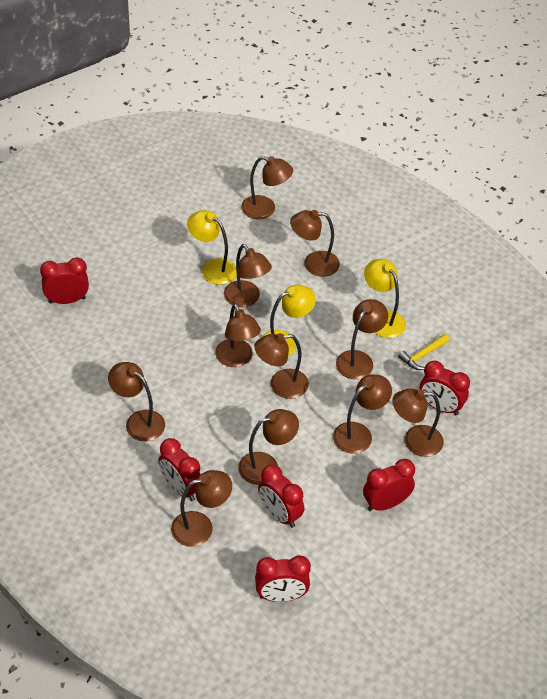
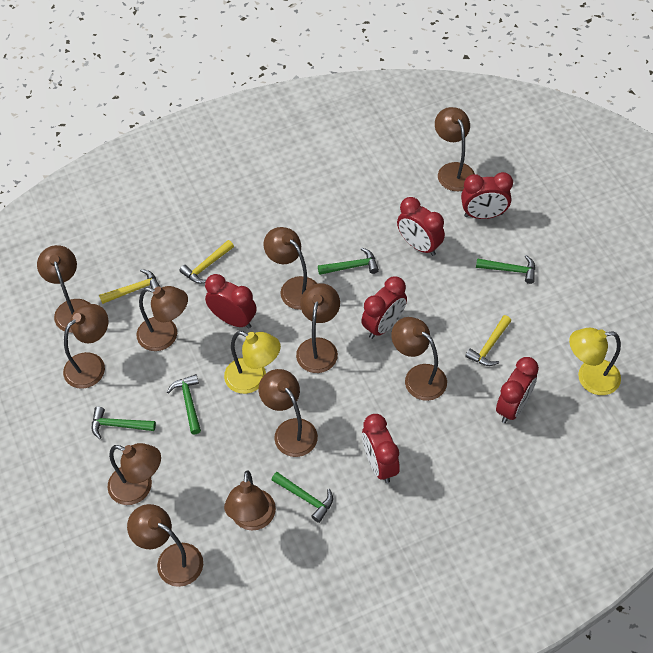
green hammer: none = 0 -> [92,407,156,439] [167,374,201,434] [272,472,333,523] [318,248,379,275] [476,255,535,284] = 5
yellow hammer: [398,334,450,370] = 1 -> [99,269,160,304] [179,240,234,284] [465,315,511,366] = 3
yellow lamp: [187,210,237,285] [261,285,316,356] [364,259,406,338] = 3 -> [224,331,281,394] [569,328,621,395] = 2

